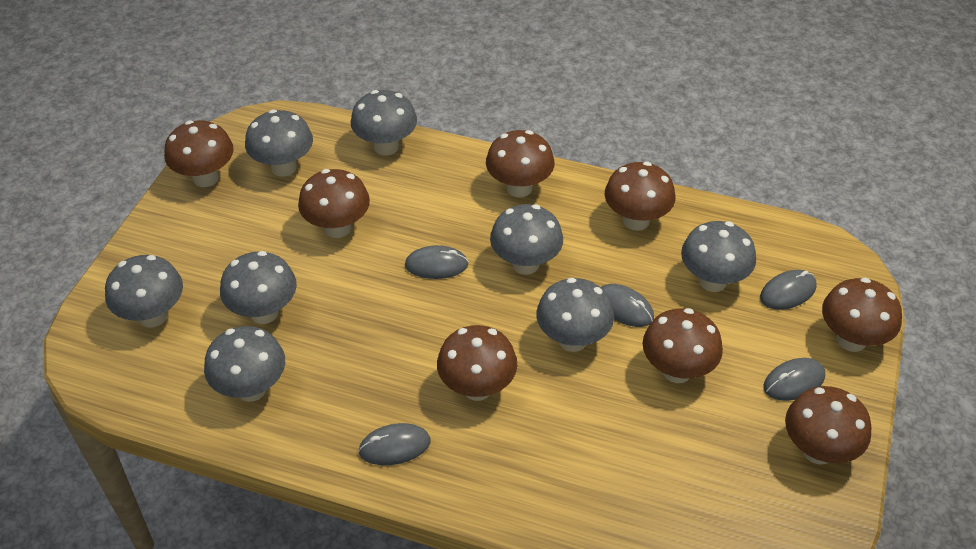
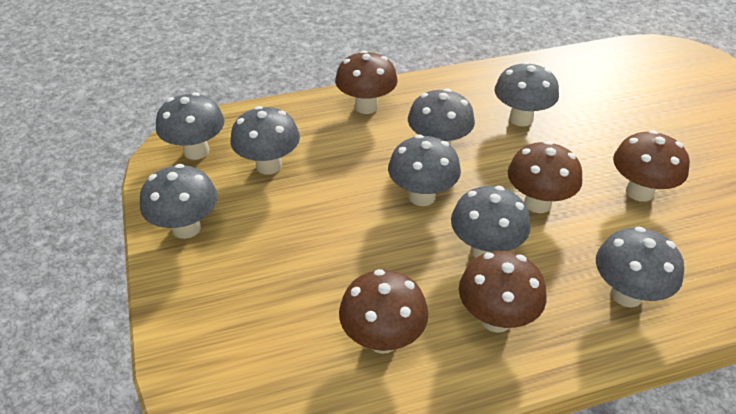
brown mushroom: [164,120,234,187] [298,169,370,238] [437,325,517,401] [486,130,554,197] [605,162,675,231] [643,308,723,383] [785,386,872,465] [822,278,902,352] = 8 -> [335,50,398,114] [339,269,429,354] [459,251,547,333] [508,141,582,213] [613,130,690,202] = 5
grey mouse: [358,423,430,465] [405,245,469,279] [601,284,654,327] [760,270,817,310] [764,358,825,401] = 5 -> none = 0

